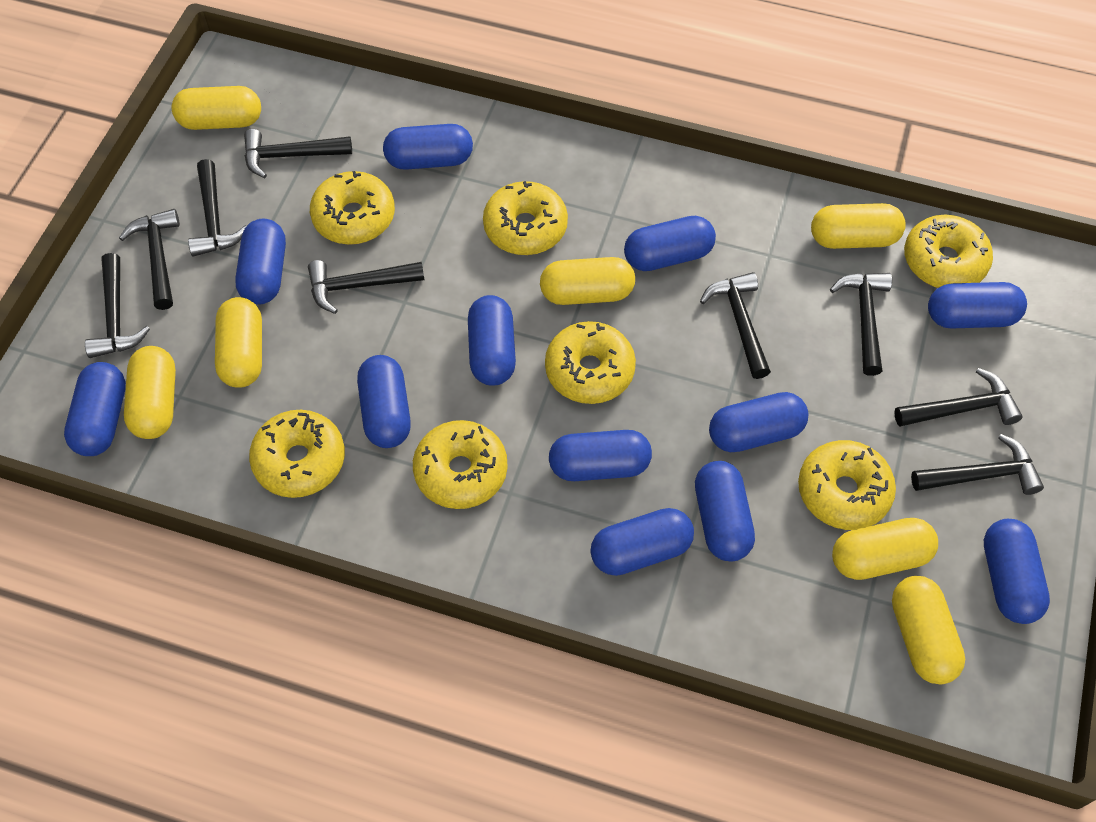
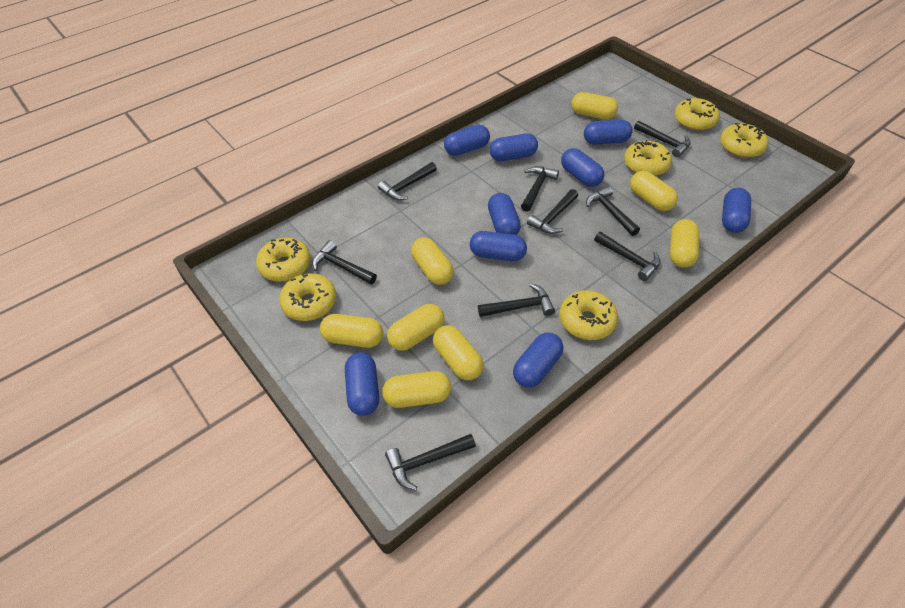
blue capsule: [64,362,126,456] [235,218,286,305] [357,355,411,448] [383,124,473,170] [468,295,516,386] [549,430,652,481] [590,508,694,576] [624,216,716,271] [695,461,755,562] [709,392,808,452] [928,282,1027,329] [984,519,1050,624] = 12 -> [345,352,379,416] [444,125,490,156] [470,231,527,261] [488,193,521,235] [489,133,538,161] [513,332,563,387] [561,148,604,187] [584,120,633,145] [722,188,751,233] = 9
yellow capsule: [124,346,176,439] [171,86,261,130] [215,297,262,388] [540,257,635,305] [811,203,906,249] [832,518,938,580] [892,576,965,684] = 7 -> [320,314,383,348] [382,371,451,408] [387,304,445,351] [411,237,454,285] [433,325,484,380] [571,92,618,120] [630,171,678,211] [670,219,699,268] = 8
yellow donut: [249,410,345,498] [310,171,395,245] [413,420,508,509] [483,181,568,255] [545,321,636,404] [798,440,896,530] [904,215,993,288] = 7 -> [256,238,311,282] [279,273,336,321] [559,290,618,340] [624,140,672,176] [675,98,720,131] [720,123,768,158] = 6

